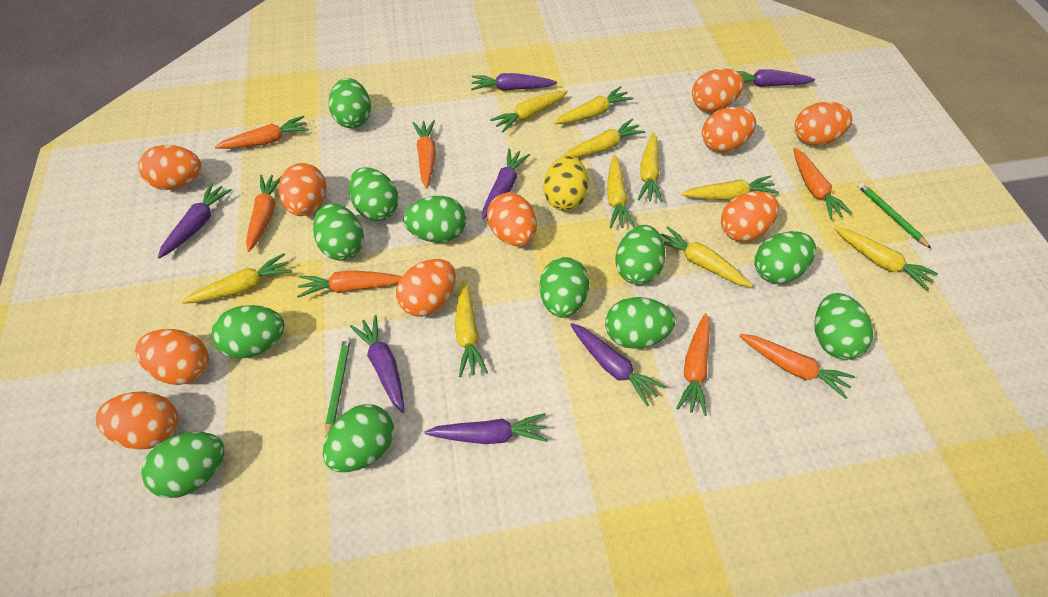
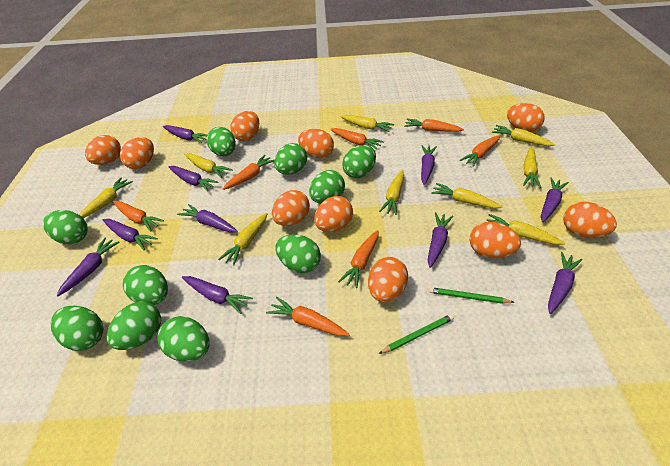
green egg: [141,432,224,498] [212,305,285,359] [313,203,364,261] [323,404,394,472] [329,78,371,128] [348,167,399,221] [403,196,466,243] [539,257,590,318] [605,297,675,349] [615,225,665,285] [755,231,816,284] [814,293,873,360] = 12 -> [43,210,88,245] [51,306,103,351] [106,301,161,350] [123,265,168,305] [157,316,209,362] [207,127,236,156] [274,143,307,175] [275,234,321,273] [309,170,345,204] [342,145,376,178] = 10
purple carrot: [158,183,232,259] [350,315,404,413] [425,413,548,444] [471,73,557,91] [482,148,530,219] [570,323,666,406] [737,70,815,87] = 7 -> [57,238,119,296] [103,219,158,250] [163,125,207,143] [168,166,219,191] [177,204,238,232] [182,276,253,314] [421,145,437,185] [428,212,453,268] [541,177,569,222] [548,252,583,314] = 10
yellow carrot: [182,253,292,304] [455,280,488,377] [490,90,568,133] [554,86,633,124] [564,119,645,158] [607,155,635,228] [638,132,662,203] [661,226,753,287] [681,175,779,200] [834,227,938,290] = 10 -> [79,178,133,218] [184,153,232,178] [218,213,267,265] [340,115,394,132] [379,170,404,215] [431,183,503,208] [486,214,565,245] [492,125,555,146] [523,147,541,188] = 9
yellow egg: [543,155,589,211] = 1 -> none = 0

